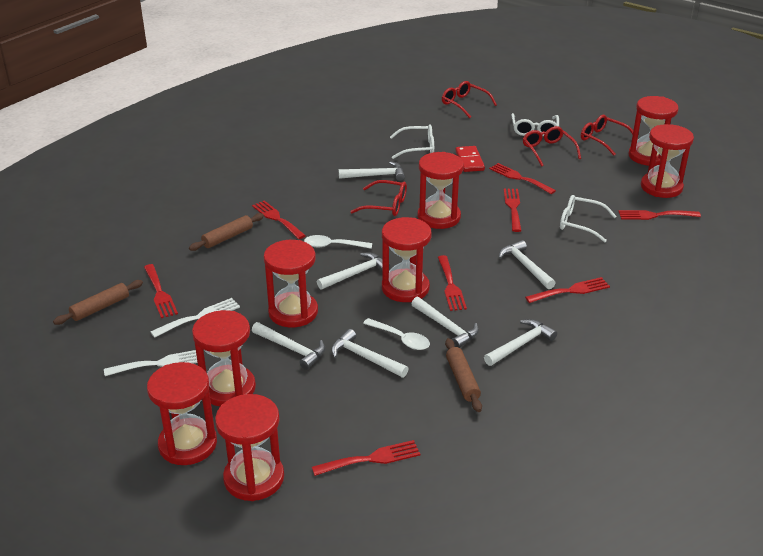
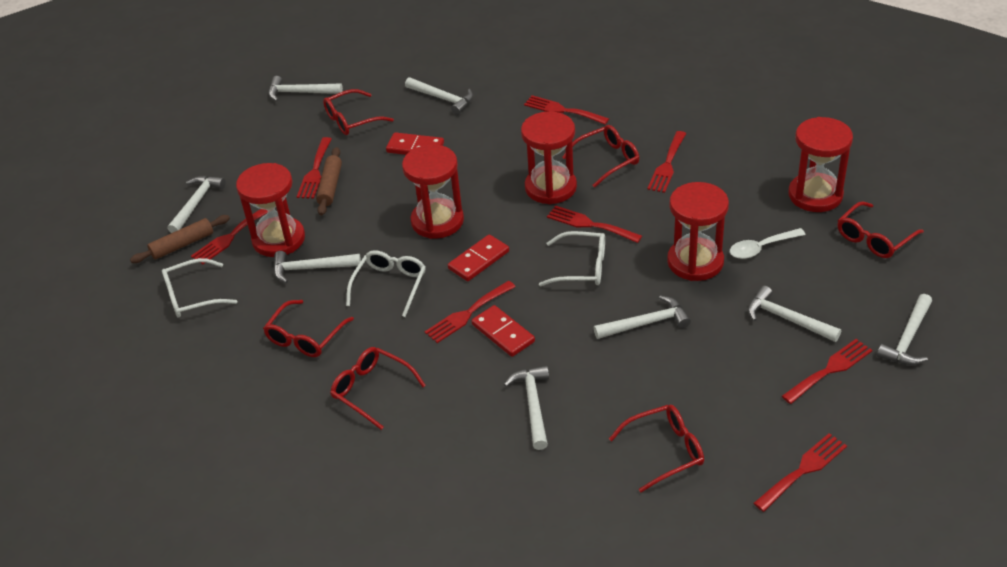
brown rolling pin: [53,280,143,325] [189,213,264,251] [445,338,482,412] = 3 -> [130,215,230,263] [316,147,342,216] = 2
red domino: [455,146,485,172] = 1 -> [386,132,444,155] [448,234,509,281] [472,305,535,357] = 3
red glasses: [350,180,407,216] [442,81,497,118] [523,126,581,167] [581,115,638,156] = 4 -> [263,300,354,357] [323,89,394,135] [330,347,426,430] [562,125,639,188] [609,405,704,492] [838,201,924,258] = 6
red hourglass: [147,362,217,465] [192,310,256,406] [215,394,284,501] [264,240,318,327] [382,217,432,302] [417,152,464,229] [629,96,679,166] [641,124,694,198] = 8 -> [236,163,305,257] [402,144,464,239] [521,111,577,204] [667,182,729,281] [788,117,853,212] = 5
white fork: [104,350,198,376] [150,298,240,338] = 2 -> none = 0
white hammer: [252,322,325,370] [317,253,390,289] [331,329,409,378] [339,162,405,181] [411,297,479,348] [484,319,557,366] [499,240,556,289] = 7 -> [167,176,226,233] [269,76,343,101] [274,251,361,283] [405,77,473,115] [504,366,549,450] [594,296,691,339] [748,286,841,342] [877,294,932,365] = 8
white spoon: [304,235,372,249] [363,318,430,350] = 2 -> [730,228,806,259] = 1

